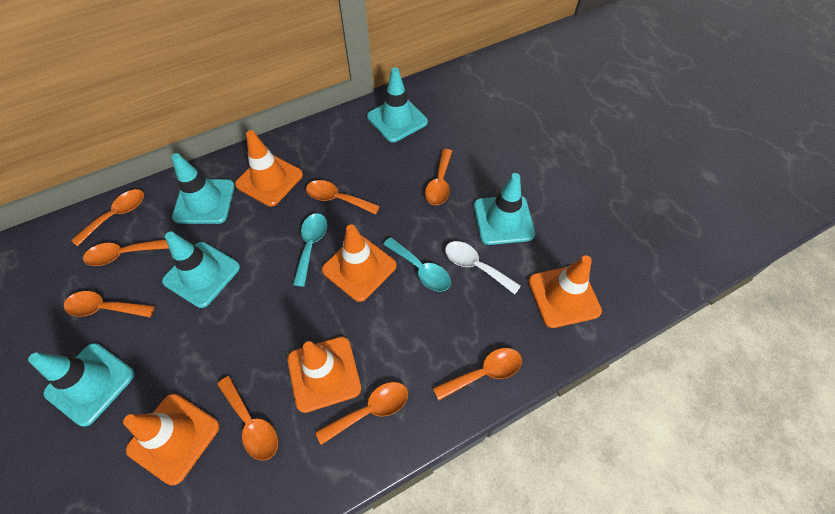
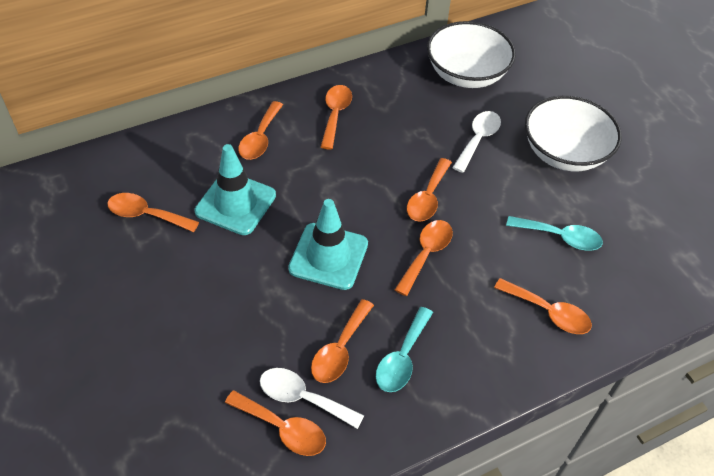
orange traffic cone: [123,394,219,485] [235,130,303,206] [287,336,361,413] [322,225,397,302] [528,255,602,328] = 5 -> none = 0
turquoise traffic cone: [28,343,134,427] [162,231,240,308] [171,153,235,224] [367,67,428,142] [474,173,535,245] = 5 -> [195,144,276,235] [288,199,368,290] = 2
white bowl: none = 0 -> [427,21,516,88] [525,95,622,172] = 2
white spoon: [445,241,521,294] = 1 -> [260,368,364,429] [452,111,501,173] = 2

